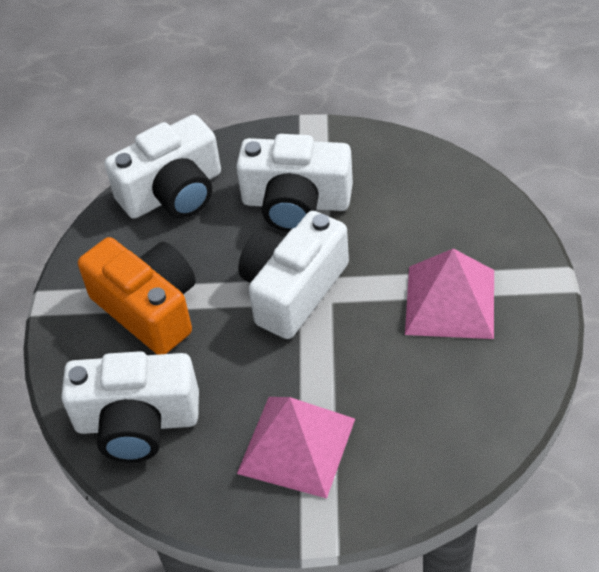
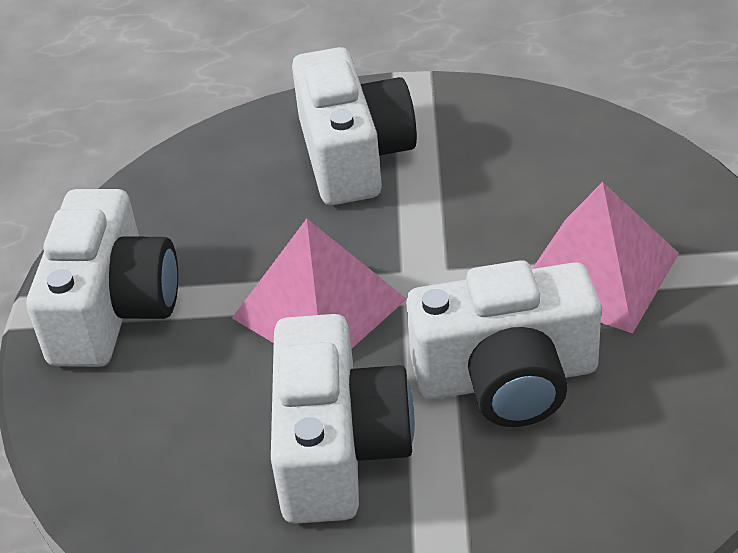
orange camera: [78,237,196,355] = 1 -> none = 0

